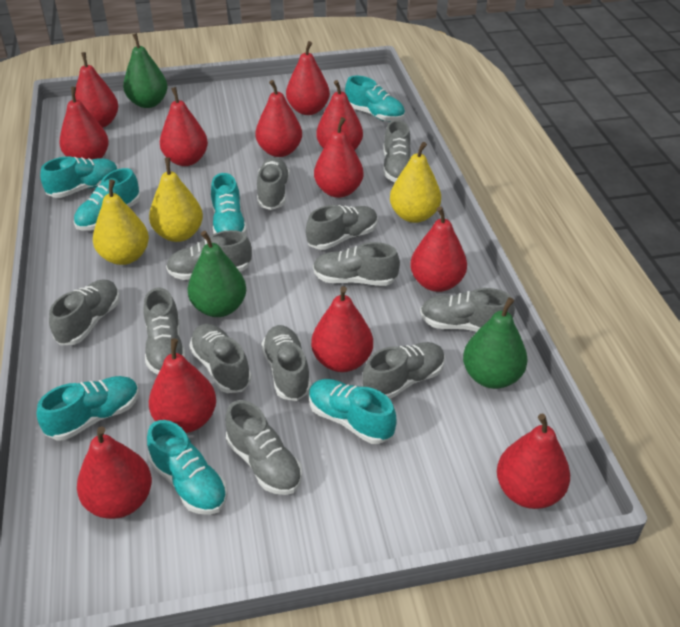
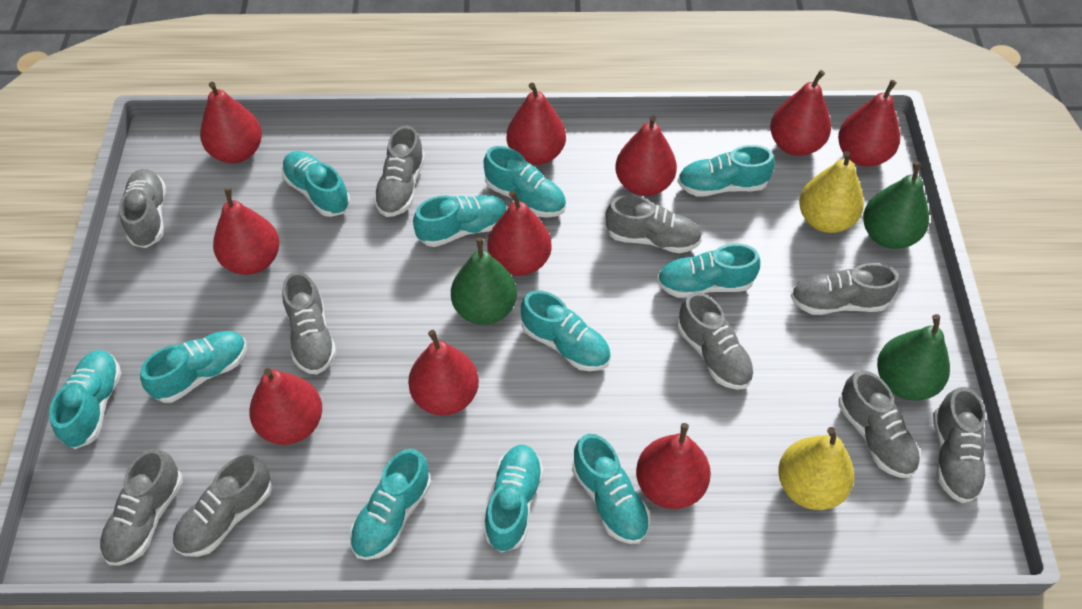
grey shoe: [49,279,120,346] [143,288,186,375] [166,230,252,280] [189,324,252,393] [225,400,302,495] [257,157,290,210] [261,325,311,401] [306,205,378,250] [313,242,400,286] [362,342,445,399] [383,120,411,182] [420,288,515,332] = 12 -> [100,449,183,566] [119,169,166,248] [172,455,272,557] [282,271,336,375] [373,126,425,217] [605,195,702,253] [677,292,754,390] [791,263,899,315] [839,370,920,478] [933,387,987,503] = 10
red pear: [59,87,109,160] [75,52,118,128] [77,426,152,519] [149,338,216,433] [160,87,208,166] [255,80,302,157] [286,41,330,115] [311,286,373,372] [314,117,363,198] [316,80,363,150] [410,206,467,292] [497,414,570,509] = 12 -> [200,82,262,163] [213,187,279,275] [249,368,322,445] [408,330,479,415] [488,190,552,276] [507,83,566,165] [615,115,677,196] [636,423,711,509] [770,70,831,156] [838,80,900,167] = 10
turquoise shoe: [37,376,139,440] [40,156,118,198] [74,168,141,231] [147,420,228,515] [211,173,247,234] [309,379,397,444] [345,76,405,121] = 7 -> [49,350,121,449] [140,331,247,403] [282,151,350,217] [350,449,431,560] [413,195,507,247] [484,146,566,218] [484,445,543,552] [521,290,611,371] [572,434,650,544] [657,244,760,298] [677,145,775,197] = 11
yellow pear: [93,179,149,265] [149,158,203,242] [390,142,441,223] = 3 -> [778,427,854,510] [799,151,864,233] = 2

